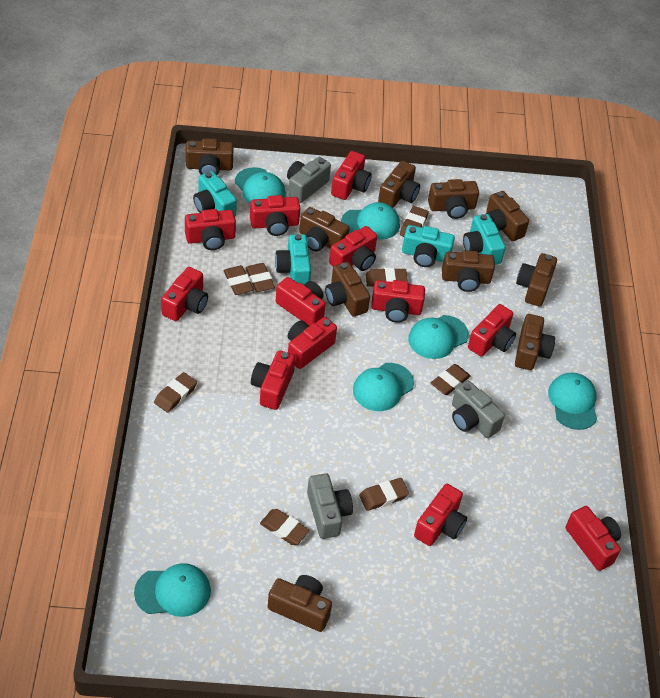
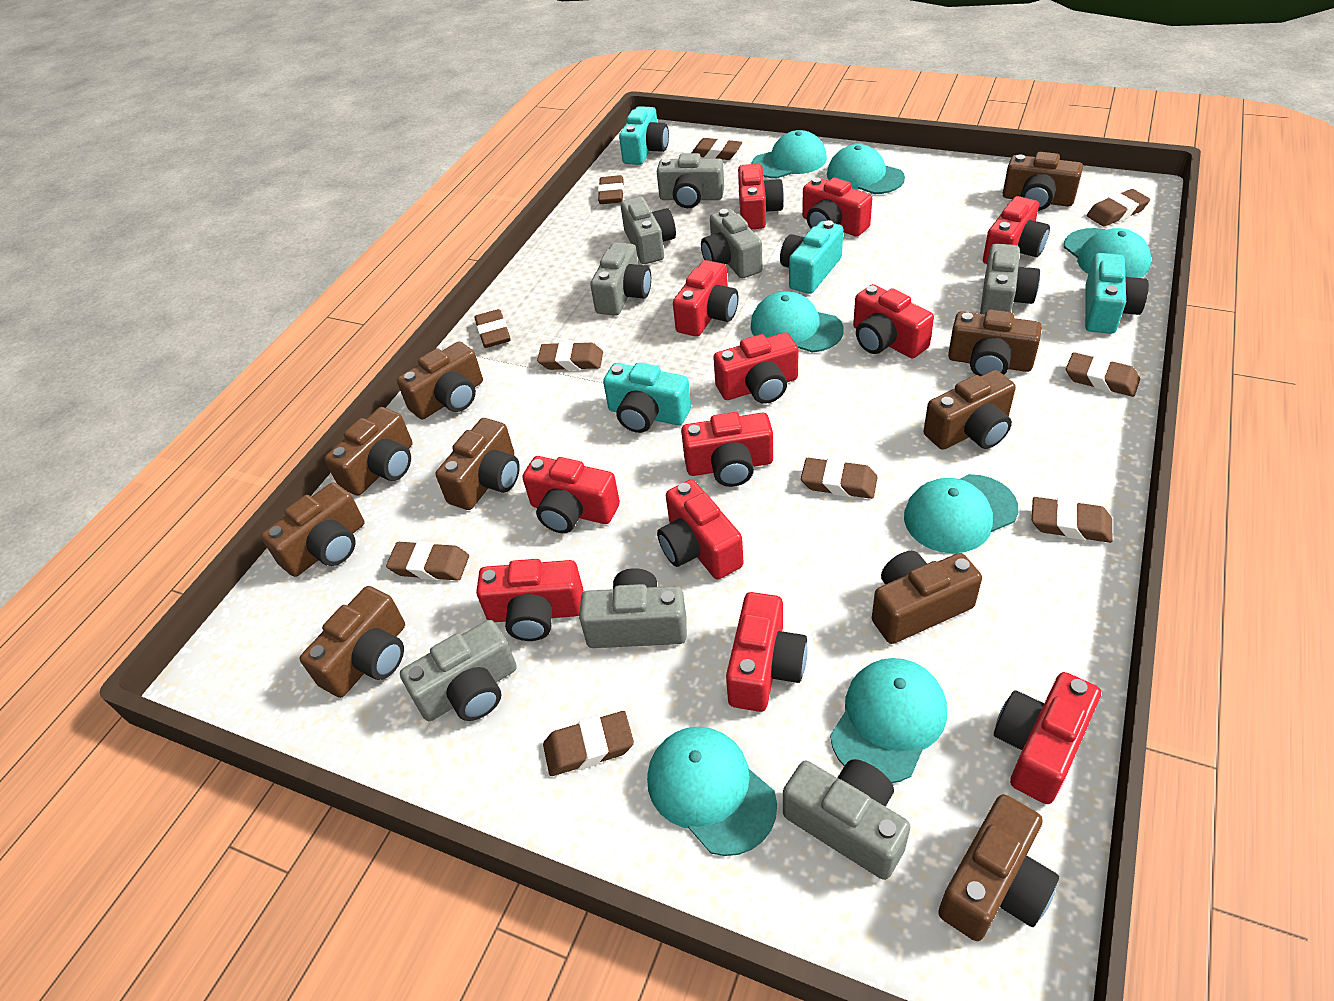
brown eraser: [154,372,197,413] [223,265,254,295] [245,263,275,292] [260,509,310,545] [359,478,409,511] [366,268,408,287] [400,206,429,237] [431,364,471,395] = 8 -> [386,541,469,580] [474,309,511,348] [537,341,603,370] [543,711,634,776] [598,175,624,204] [692,138,742,160] [801,458,878,499] [1032,497,1113,543] [1066,352,1140,397] [1087,189,1150,227] = 10
grey camera: [287,157,331,203] [307,473,353,539] [452,381,505,438] = 3 -> [400,620,517,721] [579,568,687,648] [590,242,651,316] [621,196,676,264] [657,153,724,208] [701,209,763,278] [783,759,911,880] [980,243,1040,314] = 8
turquoise cap: [134,563,211,617] [235,167,286,204] [341,202,400,240] [353,363,414,411] [408,315,469,359] [548,373,597,430] = 6 -> [647,726,777,856] [750,291,844,353] [751,130,827,178] [827,144,905,194] [830,658,947,783] [904,474,1018,553] [1064,228,1151,278] = 7

